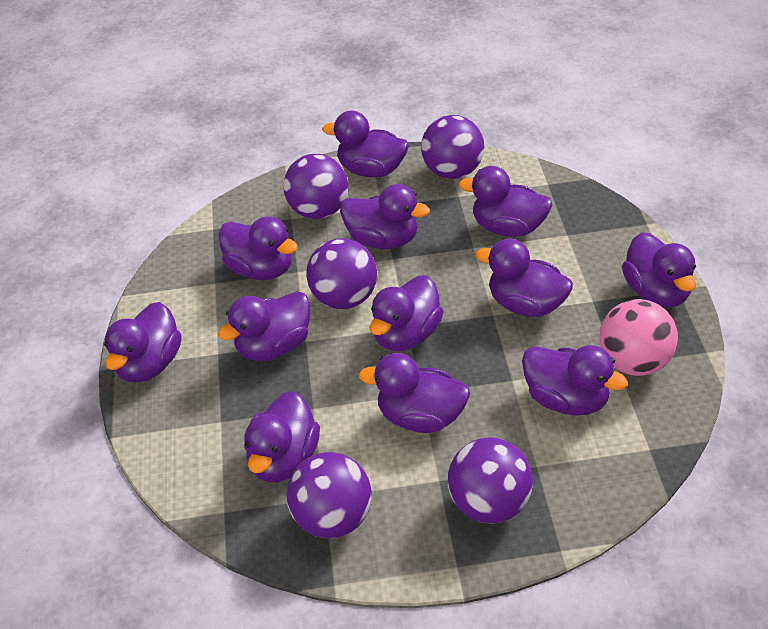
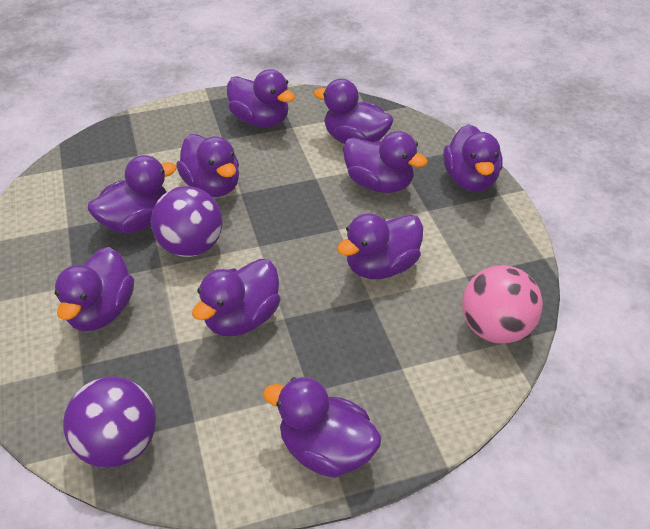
purple ball: [283,154,348,219] [287,452,372,538] [306,238,377,309] [421,115,484,179] [448,437,533,523] = 5 -> [63,376,156,468] [151,186,223,257] = 2
purple duck: [104,302,182,382] [218,216,298,280] [218,291,310,361] [244,391,320,482] [322,111,408,178] [340,184,430,249] [359,353,470,433] [369,275,444,351] [459,166,553,237] [476,238,573,317] [522,345,628,416] [622,232,696,308] = 12 -> [55,247,134,331] [88,155,177,234] [176,134,239,197] [192,259,281,336] [227,69,295,127] [263,377,382,478] [314,79,394,144] [337,213,423,279] [343,131,428,193] [443,124,503,192] = 10

